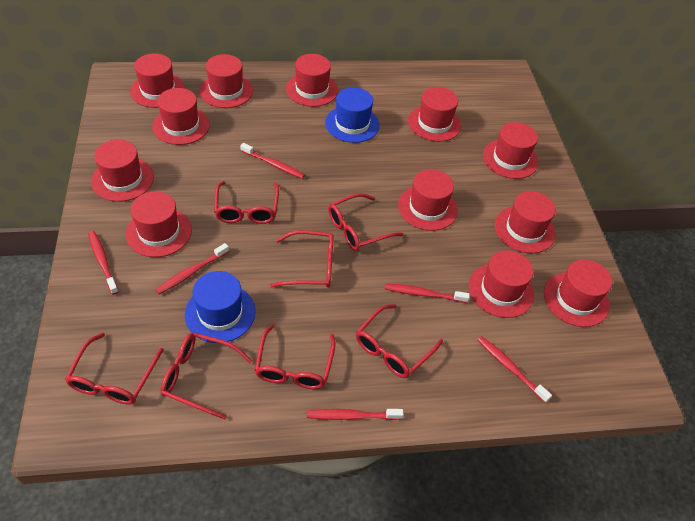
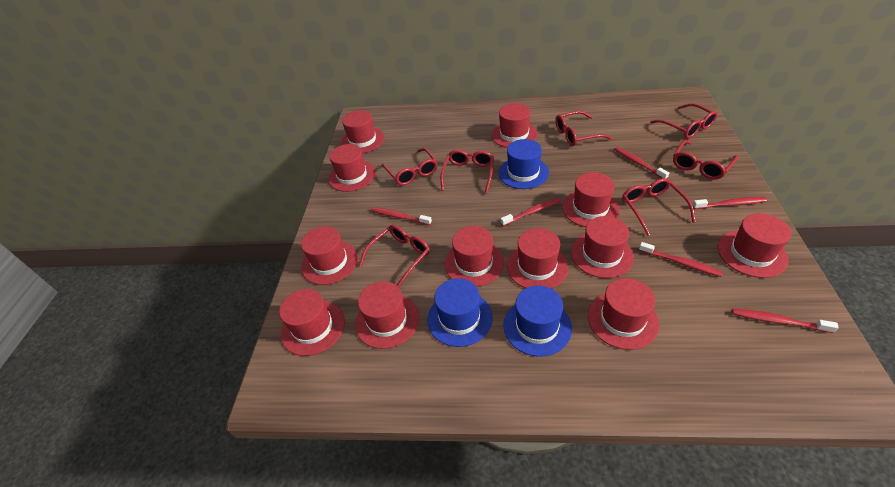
blue hat: [185,271,256,343] [325,87,380,143] = 2 -> [427,278,493,347] [498,139,549,189] [503,285,572,357] = 3

